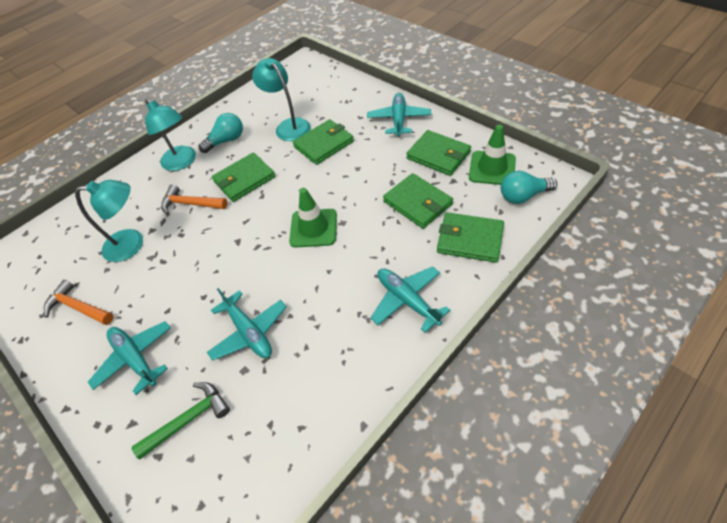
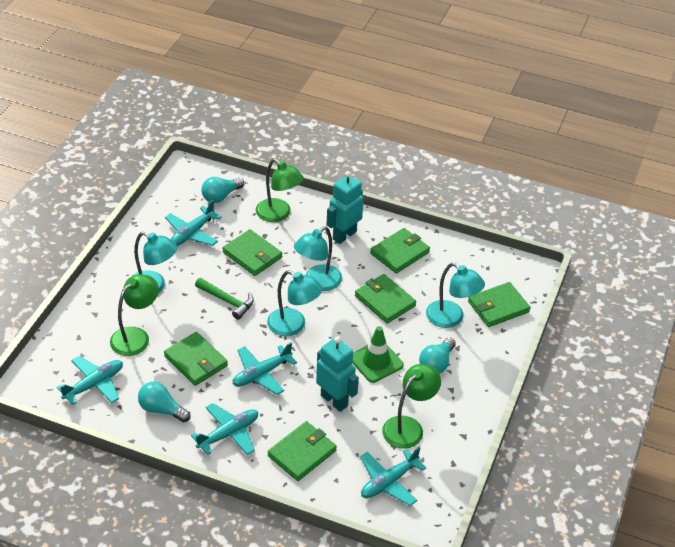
green lamp: none = 0 -> [110,274,159,356] [256,159,304,222] [382,364,441,449] = 3
green traffic cone: [289,188,337,248] [469,125,516,185] = 2 -> [352,326,404,383] = 1
green wallet: [212,153,276,202] [293,119,354,165] [383,173,453,229] [406,130,471,176] [437,212,504,263] = 5 -> [164,332,228,386] [222,229,282,276] [268,421,337,481] [355,274,416,324] [370,228,430,274] [468,282,531,327] = 6
orange hammer: [44,279,114,325] [161,184,227,214] = 2 -> none = 0
turquoise lamp: [75,180,143,262] [145,98,196,171] [252,58,311,141] = 3 -> [132,232,177,294] [267,270,323,336] [294,226,342,291] [426,263,485,328] = 4
turquoise light bulb: [199,113,243,153] [501,171,557,204] = 2 -> [138,382,191,422] [201,177,244,203] [419,338,456,374] = 3
turquoise plane: [88,321,171,395] [207,288,287,361] [367,93,431,137] [370,266,450,333] = 4 -> [57,356,123,405] [165,200,222,246] [191,403,258,455] [233,342,297,395] [360,447,426,506] = 5
turquoise robot: none = 0 -> [316,336,359,412] [327,171,364,244] = 2

